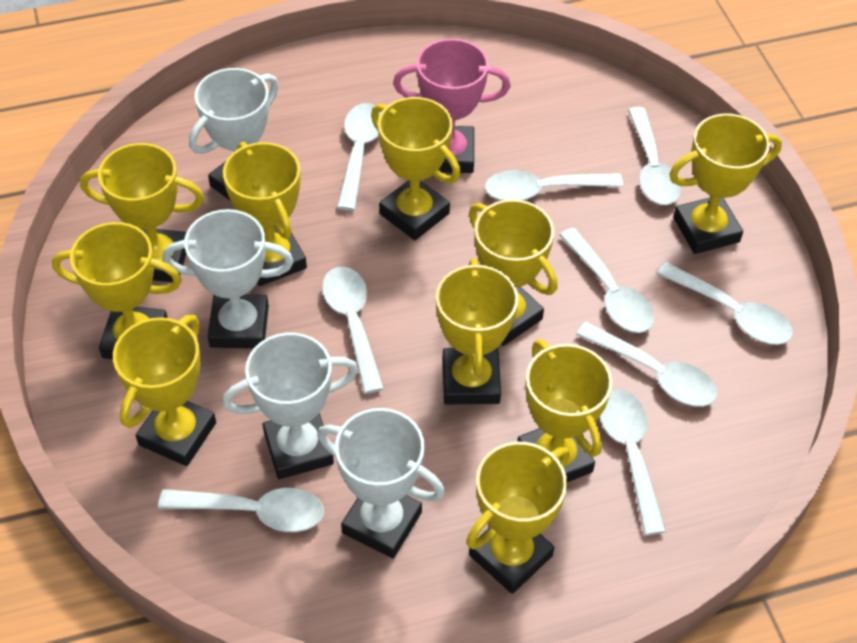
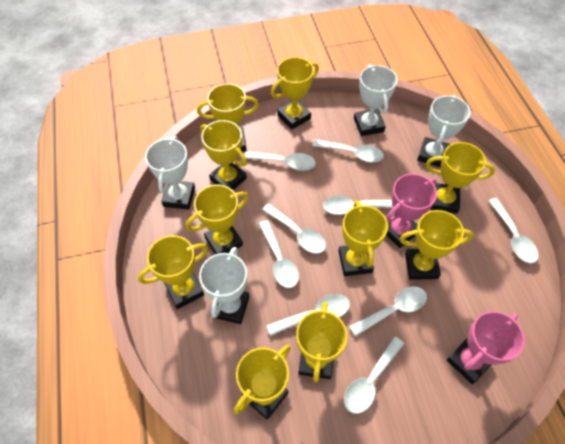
pink trophy: [393,39,510,173] = 1 -> [386,173,437,248] [447,311,525,384] = 2

